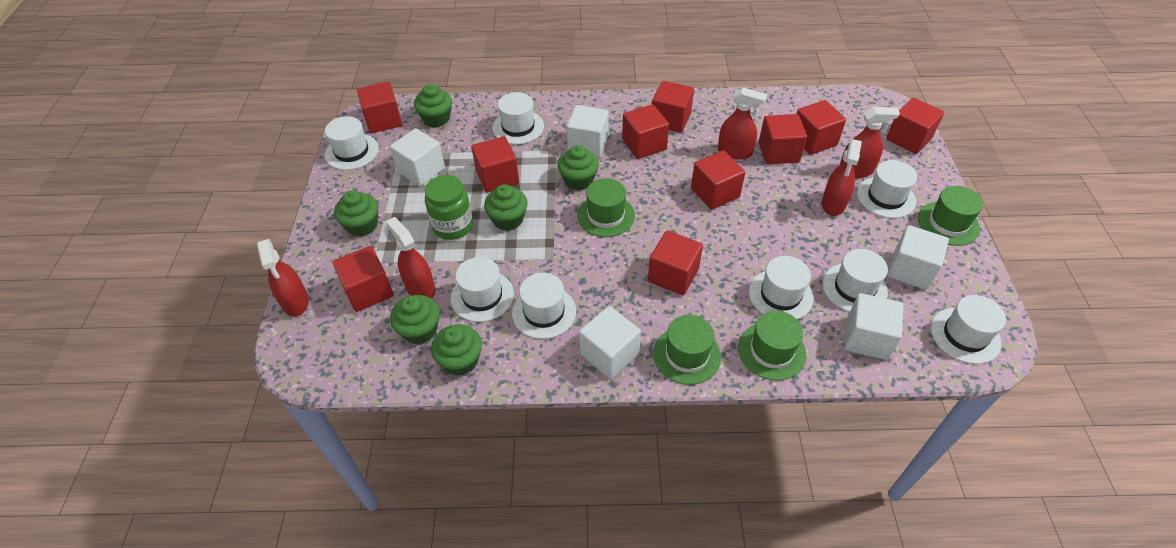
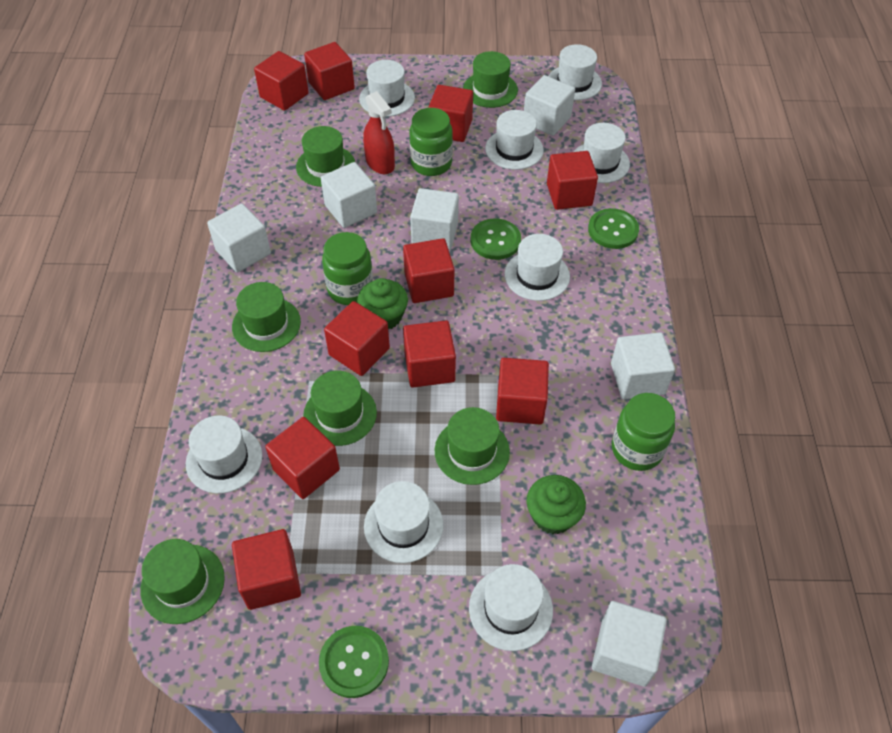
green button: none = 0 -> [319,626,389,698] [470,218,521,260] [588,208,639,249] = 3
green cupcake: [334,190,378,237] [390,295,440,344] [414,84,452,127] [431,324,482,376] [484,184,528,231] [557,145,599,190] = 6 -> [357,278,408,330] [527,475,586,534] = 2
green hat: [577,178,635,237] [653,315,721,385] [738,311,806,381] [918,186,983,246] = 4 -> [140,539,225,624] [232,282,301,352] [296,126,355,187] [303,371,377,446] [435,407,510,485] [463,51,518,108] = 6
green jar: [425,175,473,240] = 1 -> [322,232,373,305] [409,108,453,176] [612,393,675,471] = 3
red spray bottle: [257,239,309,317] [386,217,435,298] [718,88,767,160] [822,139,862,216] [840,107,900,178] = 5 -> [363,91,395,174] = 1
white cube: [390,128,445,186] [567,105,609,157] [579,306,641,379] [844,293,903,360] [887,225,949,290] = 5 -> [207,203,271,273] [321,162,377,228] [410,188,459,250] [524,75,575,136] [592,601,667,687] [611,332,675,399] = 6

